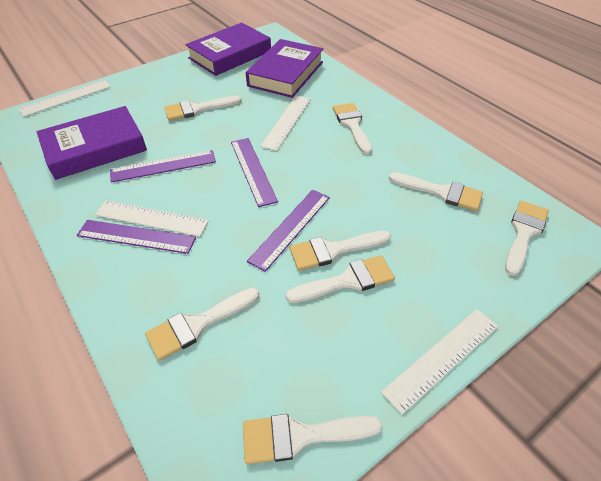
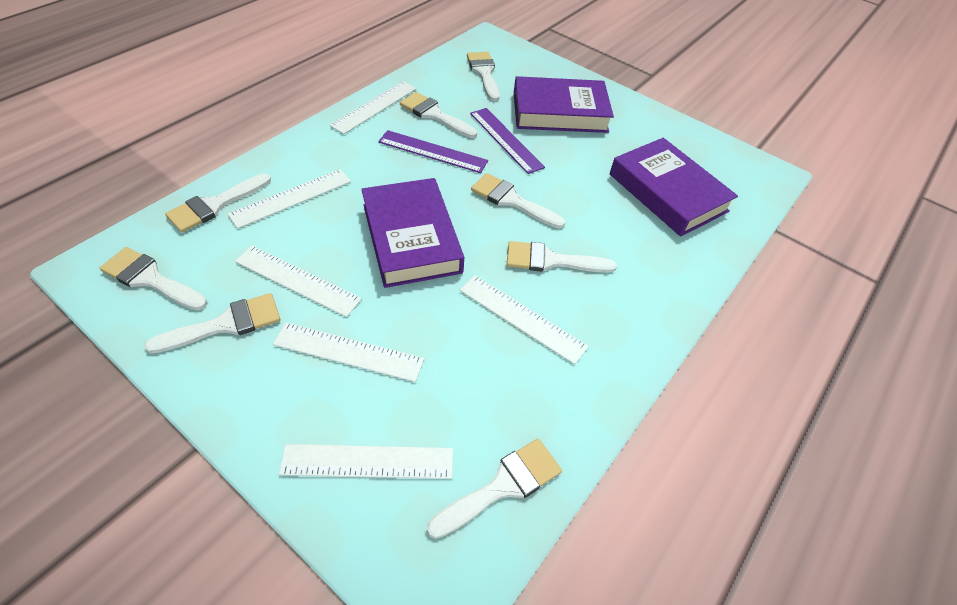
purple ruler: [77,220,196,254] [110,150,216,183] [231,138,278,207] [247,190,330,272] = 4 -> [378,130,488,173] [470,108,545,174] = 2
white ruler: [19,80,111,117] [95,200,209,237] [260,96,311,151] [381,309,498,415] = 4 -> [228,169,351,229] [235,246,362,317] [273,323,424,382] [279,444,453,479] [329,81,416,134] [460,275,589,365] = 6

